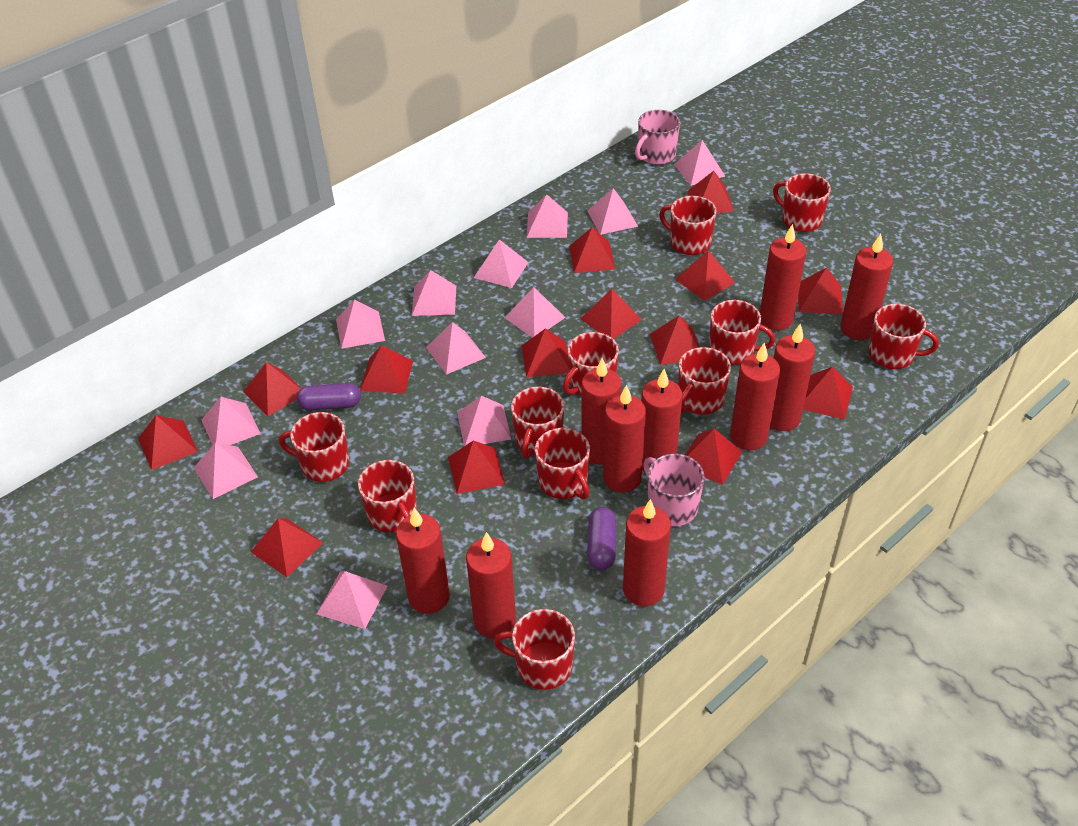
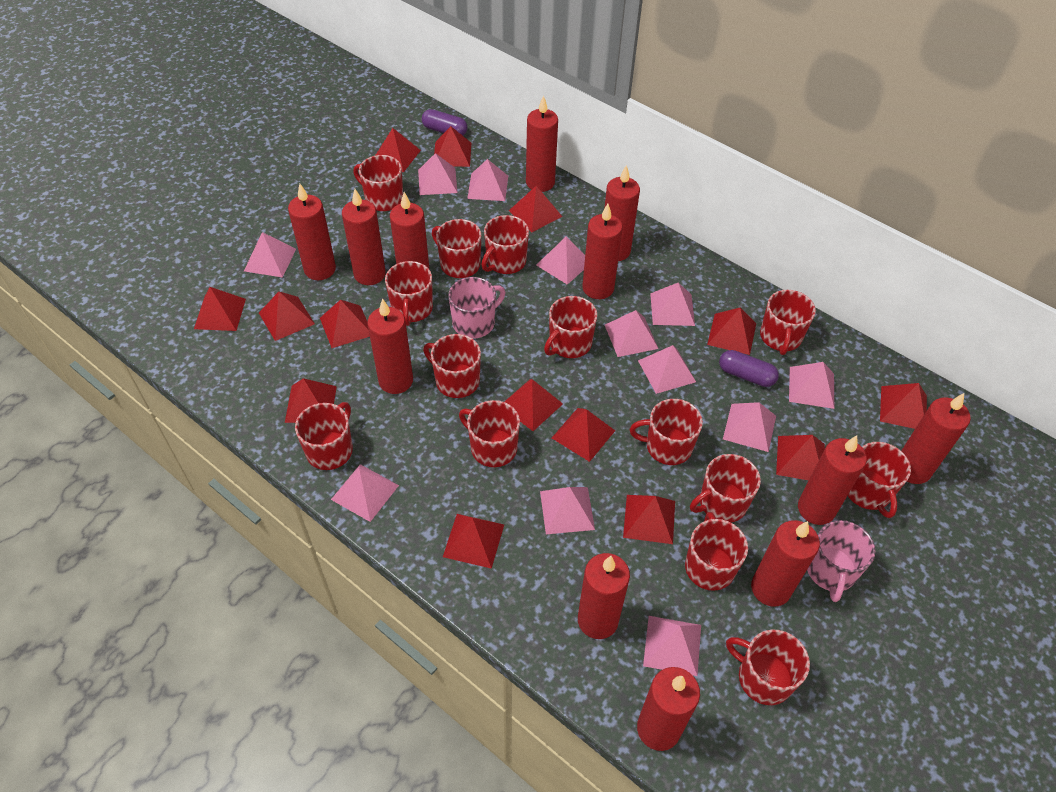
red candle: [396,508,450,614] [466,532,516,638] [581,358,622,465] [603,385,646,493] [623,499,671,606] [641,369,683,472] [730,343,780,450] [760,224,806,330] [770,324,815,431] [841,234,893,340] = 10 -> [288,184,336,280] [342,189,386,285] [367,298,413,394] [390,192,430,270] [526,95,558,192] [578,553,630,639] [582,204,622,299] [604,165,640,261] [637,667,700,751] [751,520,820,607] [798,435,867,525] [901,393,971,484] = 12
red mug: [279,412,349,482] [358,460,417,532] [494,609,575,690] [511,387,564,459] [535,428,590,499] [563,332,619,396] [659,196,716,255] [678,347,731,415] [709,300,775,365] [773,173,831,232] [868,304,939,369] = 11 -> [295,402,353,470] [353,155,403,211] [385,261,433,326] [423,334,481,398] [432,219,481,278] [459,400,520,467] [482,215,529,274] [544,296,597,358] [630,399,703,465] [685,512,748,591] [690,454,761,522] [726,630,810,705] [760,290,816,355] [848,442,911,518] = 14

